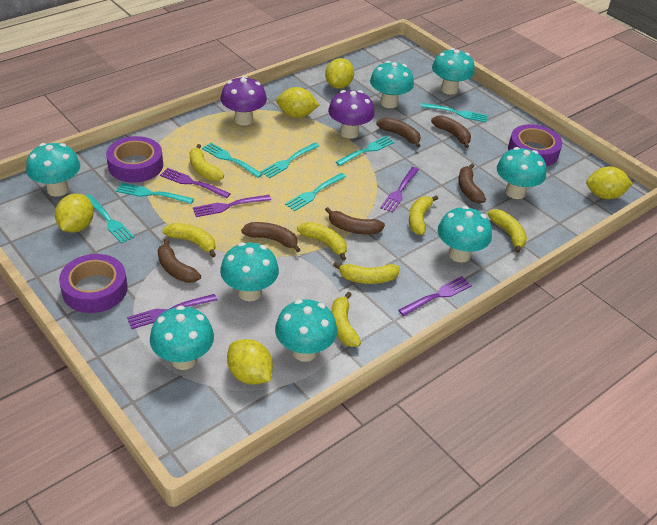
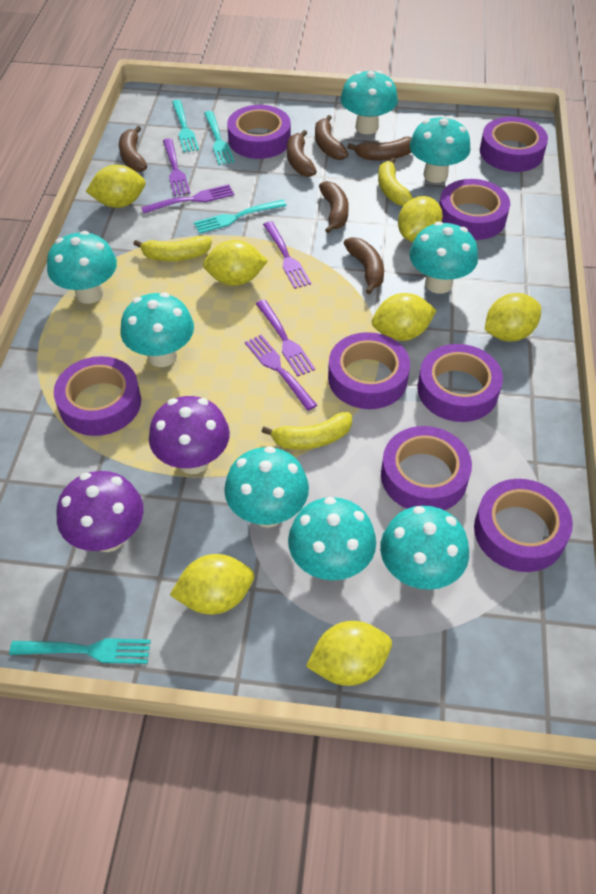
purple tape: [59,254,128,313] [106,136,163,183] [508,124,562,166] = 3 -> [54,356,141,436] [227,105,291,159] [328,332,410,409] [381,426,472,510] [418,344,503,422] [439,179,510,240] [474,479,573,572] [480,117,548,172] = 8
turquoise fork: [86,195,134,244] [116,182,194,204] [202,143,263,178] [260,142,319,178] [285,173,346,211] [336,136,395,166] [421,103,488,122] = 7 -> [9,638,151,664] [172,100,199,152] [194,200,287,234] [204,111,234,165] = 4
yellow banana: [162,223,216,258] [189,144,224,181] [297,222,347,261] [331,292,361,347] [333,262,400,284] [409,195,438,235] [488,209,527,253] = 7 -> [134,236,212,261] [261,412,352,450] [378,157,413,206] = 3
yellow lemon: [55,194,94,233] [227,339,273,385] [276,87,319,118] [325,58,354,89] [586,167,633,199] = 5 -> [86,165,146,208] [170,554,254,615] [203,240,268,286] [306,621,392,686] [372,293,437,341] [398,196,443,242] [485,293,541,341] = 7

